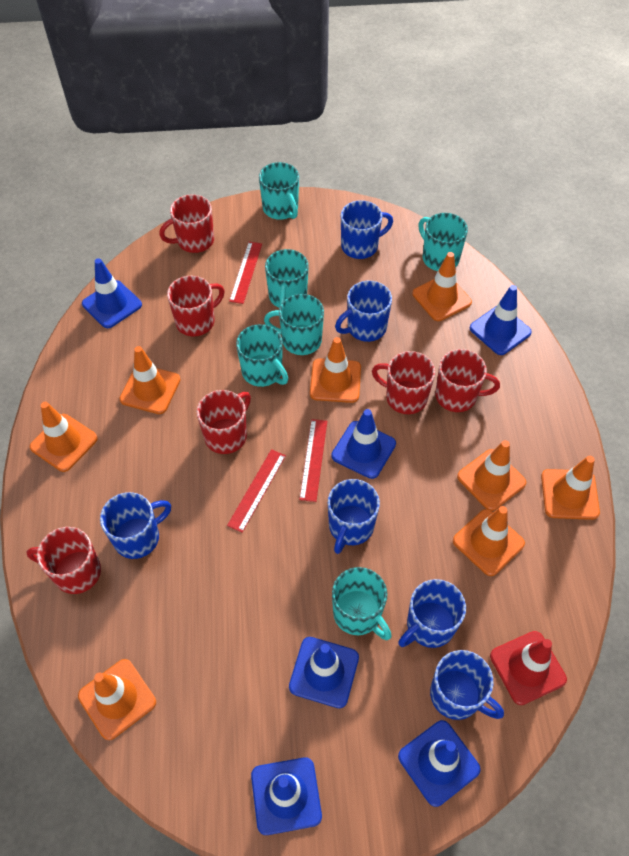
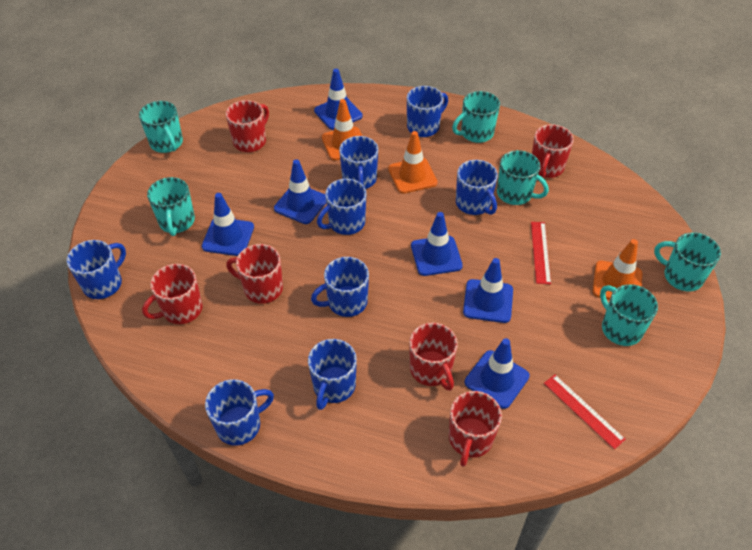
blue mug: [100,492,171,559] [328,479,380,554] [335,281,392,342] [341,200,393,259] [398,579,466,648] [430,650,504,720] = 6 -> [67,240,126,299] [205,379,274,446] [308,339,357,410] [311,257,369,317] [317,179,366,235] [339,136,378,189] [407,86,448,137] [456,160,498,215] = 8
orange traffic cone: [29,402,98,472] [78,659,156,740] [119,346,181,414] [310,337,361,403] [413,252,472,321] [453,506,525,576] [457,440,526,511] [541,456,600,520] = 8 -> [322,99,362,161] [388,131,438,194] [593,239,643,300] = 3
red ruler: [227,449,286,533] [229,242,262,304] [299,419,327,502] = 3 -> [531,222,551,284] [544,374,626,450] = 2
red traffic cone: [490,631,567,705] = 1 -> none = 0

